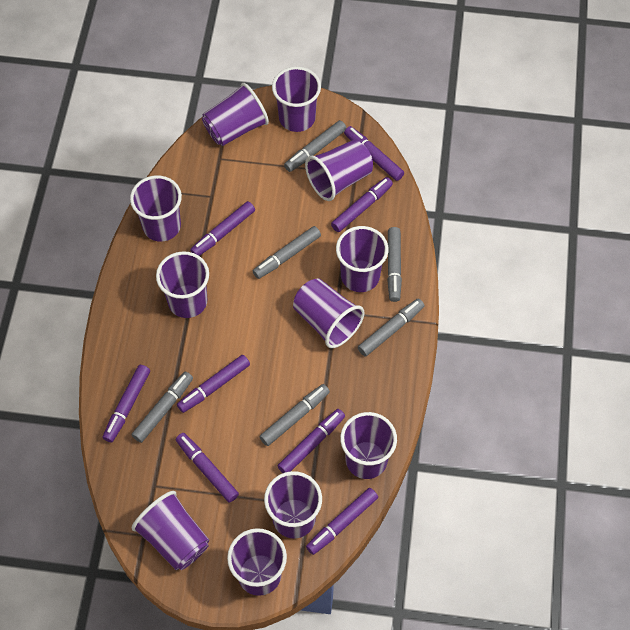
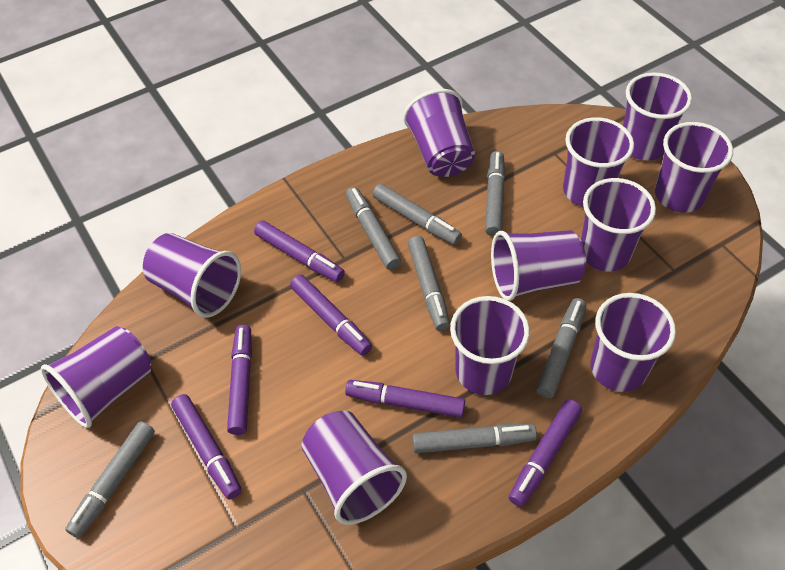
grey marker: [131,372,193,443] [253,226,321,279] [259,384,330,446] [284,120,346,172] [358,299,424,356] [387,227,402,302] = 6 -> [65,421,155,538] [346,187,401,270] [372,183,462,245] [408,236,450,331] [412,424,537,453] [485,151,505,236] [536,298,586,398] = 7
purple marker: [103,365,150,443] [176,433,239,503] [177,355,250,413] [190,201,255,256] [278,409,345,473] [306,488,378,555] [331,177,393,232] [344,126,404,181] = 8 -> [171,394,242,499] [227,325,252,435] [254,220,345,282] [290,274,372,356] [345,380,465,418] [509,399,582,507] = 6

